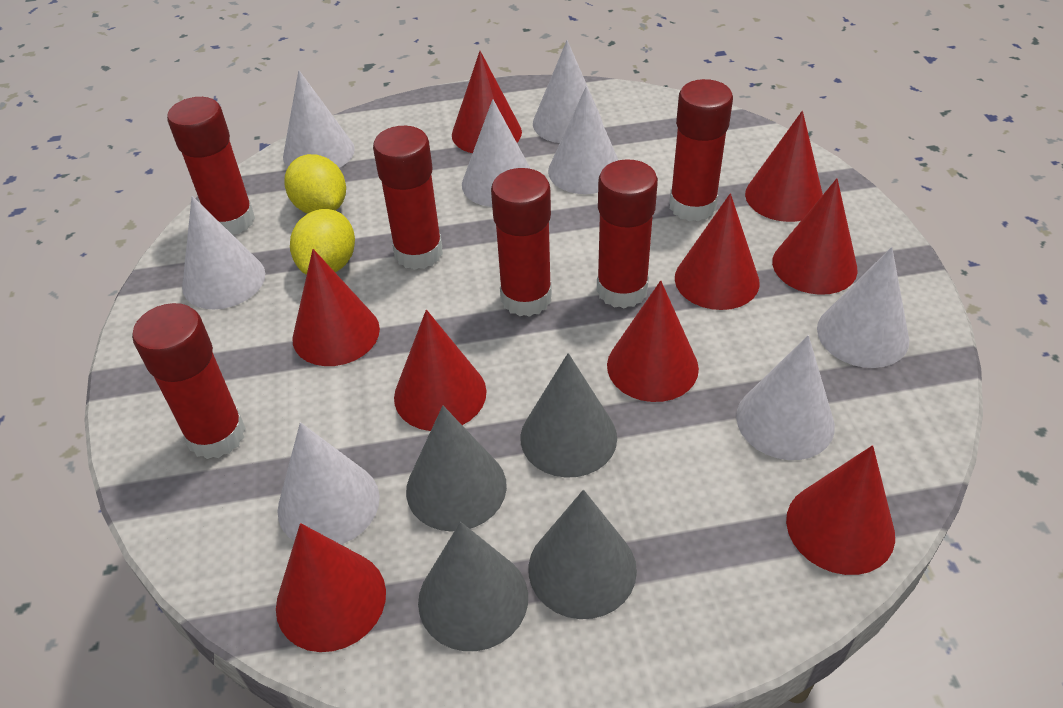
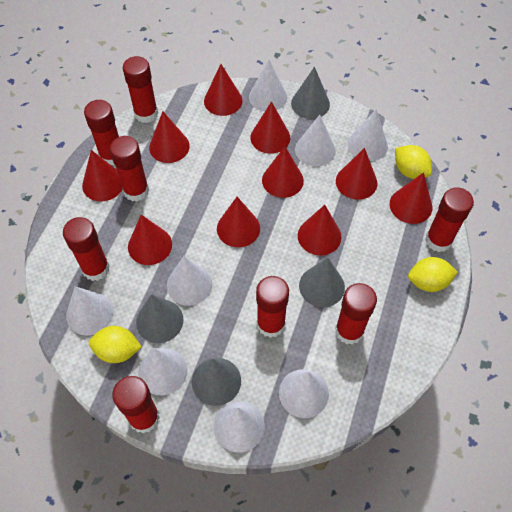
red cone: [276,523,386,652] [292,249,380,366] [394,310,487,431] [452,51,522,153] [607,281,699,402] [675,193,760,310] [745,111,823,222] [772,179,858,295] [786,445,895,575] = 9 -> [82,150,123,201] [128,215,172,265] [149,111,190,163] [204,64,243,116] [217,197,260,247] [250,101,290,154] [262,146,304,198] [298,205,341,255] [336,148,377,200] [390,172,432,224] = 10
red glue stick: [132,303,246,459] [167,97,255,235] [373,126,443,270] [491,168,552,317] [597,159,658,308] [669,79,733,221] = 6 -> [63,217,110,281] [84,100,119,166] [110,136,149,202] [112,376,160,433] [123,56,158,123] [256,276,289,338] [335,283,377,345] [425,187,474,252] = 8
yellow lemon: [284,154,346,214] [290,209,355,275] = 2 -> [89,326,142,363] [395,145,432,179] [408,257,458,292] = 3

